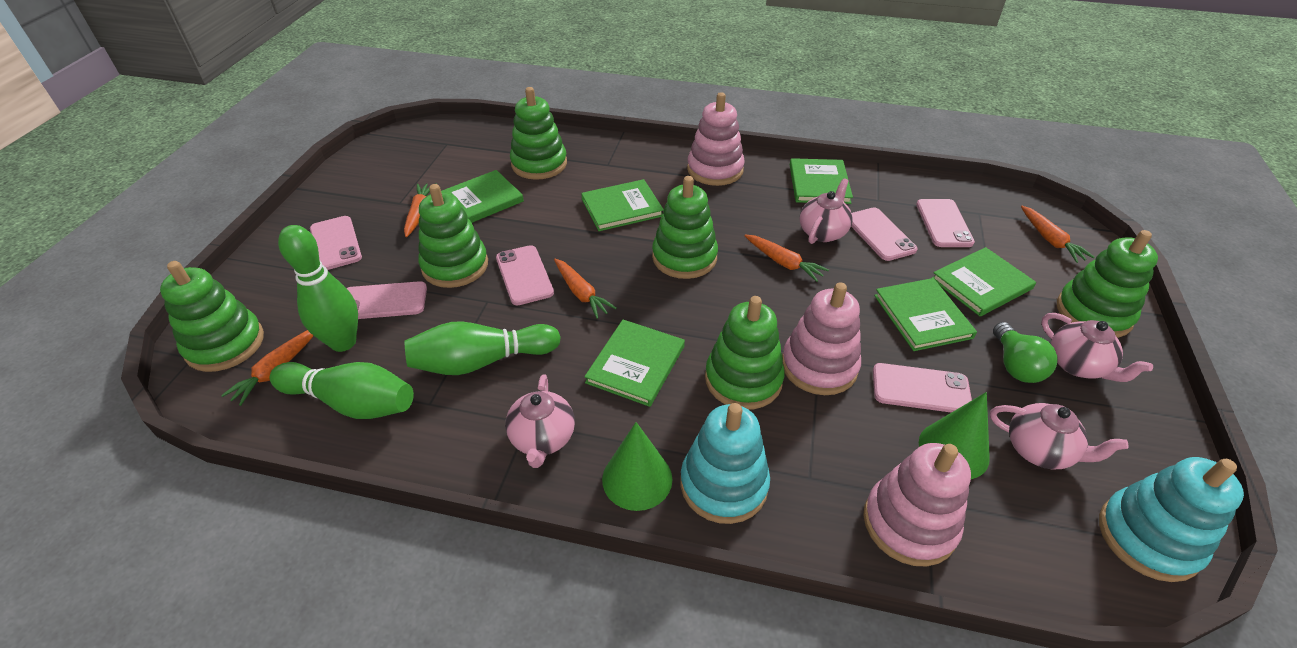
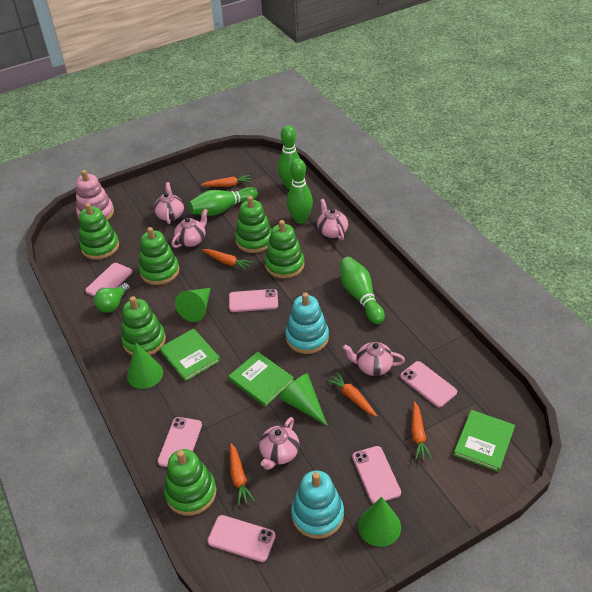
green book: [441,170,524,223] [581,179,664,231] [584,320,685,407] [790,158,853,204] [874,278,977,351] [932,247,1036,316] = 6 -> [160,329,220,381] [228,352,294,407] [454,410,515,472] = 3
green bowling pin: [270,362,414,419] [278,225,358,352] [405,322,561,375] = 3 -> [189,187,258,216] [278,125,300,189] [287,158,313,224] [340,257,385,324] = 4
green cone: [602,422,673,511] [919,392,990,479] = 2 -> [127,343,163,389] [175,288,211,322] [279,373,327,426] [358,497,401,547] = 4
pink stacking toy: [687,92,745,186] [782,282,861,395] [863,443,971,566] = 3 -> [76,170,114,221] = 1
pink teapot: [505,374,575,468] [800,178,853,244] [990,403,1128,470] [1041,313,1153,382] = 4 -> [154,182,184,224] [172,209,208,248] [259,417,299,470] [317,199,348,240] [342,342,405,376] = 5

